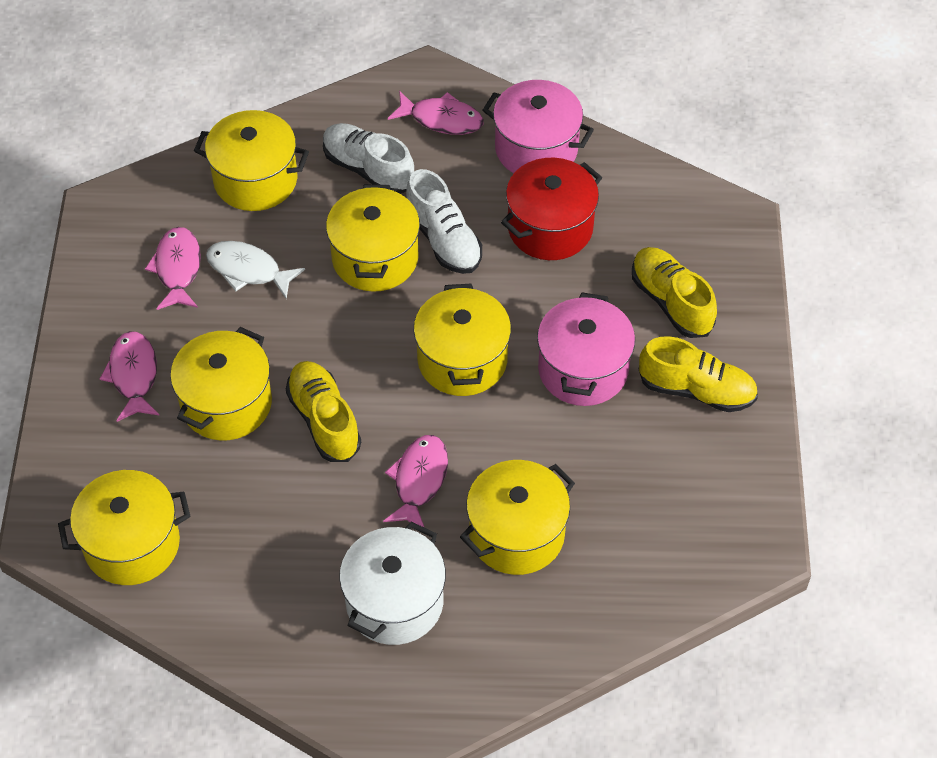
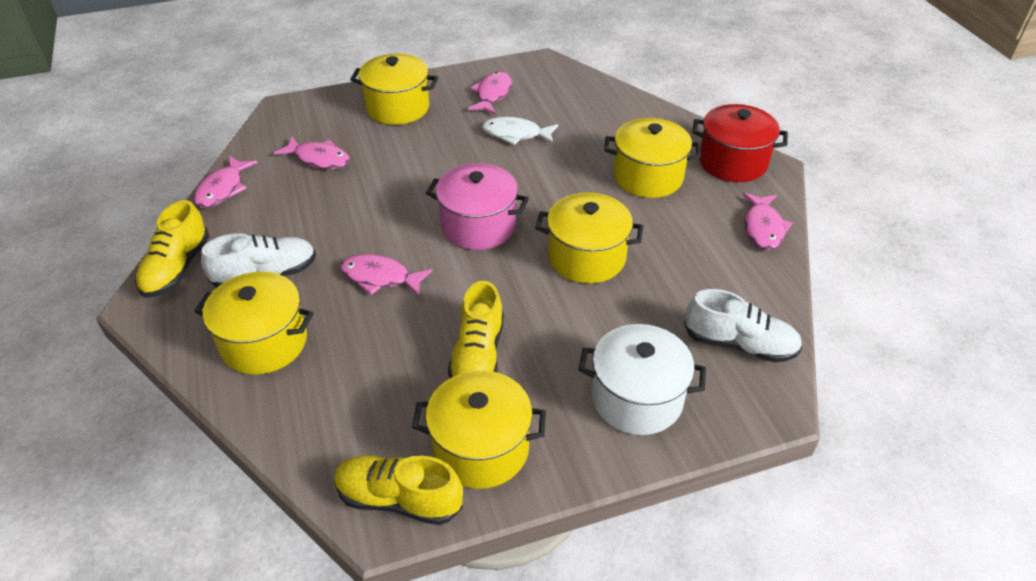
pink fish: [100,331,160,422] [145,227,201,310] [383,435,448,528] [388,91,484,135] = 4 -> [194,156,258,208] [274,136,350,170] [340,254,433,296] [467,71,512,115] [742,192,792,250] = 5
pink pot: [483,80,594,173] [537,292,635,406] = 2 -> [426,163,529,250] = 1
yellow pot: [58,470,190,585] [170,327,272,441] [194,110,309,211] [326,184,420,292] [413,284,511,396] [460,460,575,575] = 6 -> [194,272,314,375] [350,54,438,125] [412,370,546,489] [535,192,643,284] [604,118,701,198] = 5

